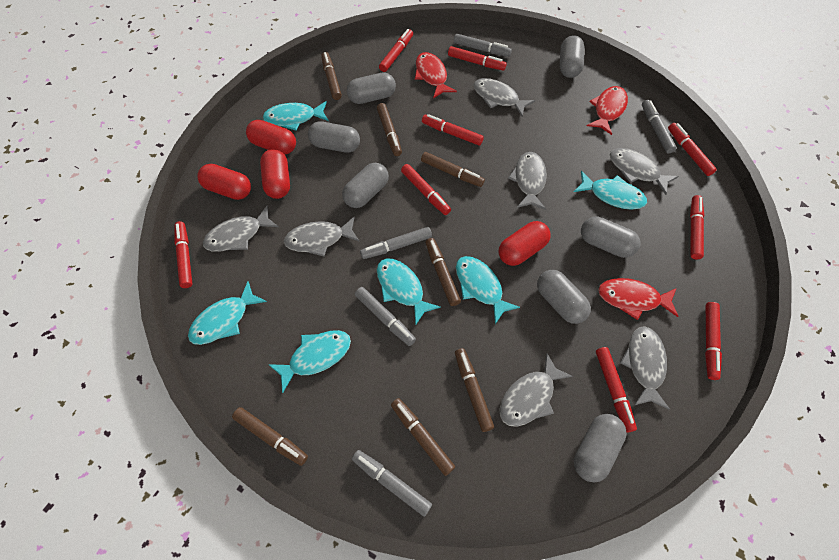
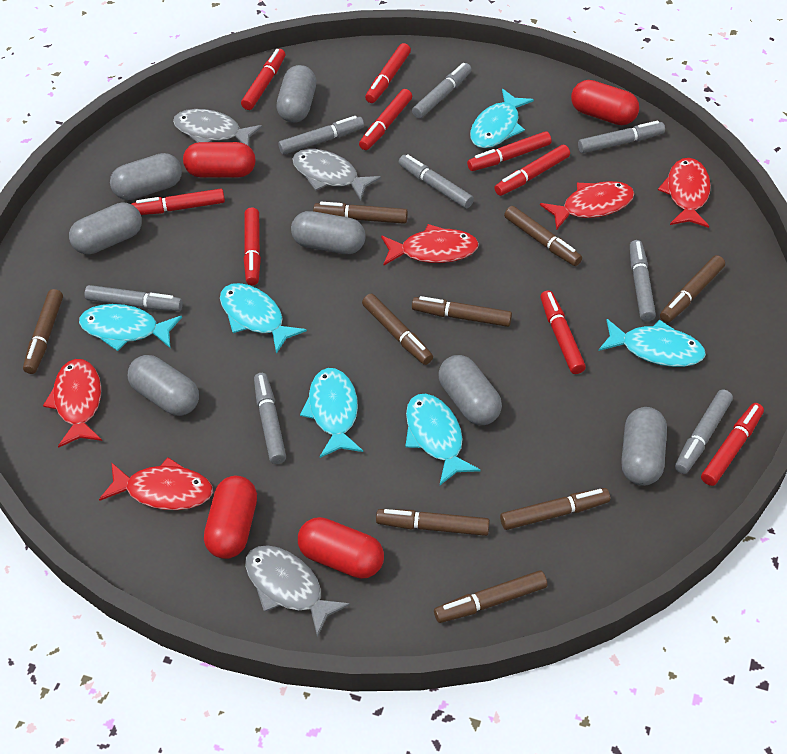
brown marker: [232,407,308,466] [321,52,342,100] [377,103,402,156] [391,398,455,476] [421,152,485,187] [425,238,461,306] [455,348,494,432] = 7 -> [23,289,63,374] [313,202,408,224] [362,294,433,365] [376,509,490,536] [412,296,512,327] [434,570,547,623] [500,488,610,530] [504,206,582,266] [660,255,725,323] = 9
grey fish: [203,206,279,252] [284,217,360,256] [473,78,535,116] [499,353,573,427] [508,152,547,210] [610,148,679,195] [620,326,670,409] = 7 -> [173,109,263,146] [245,545,350,637] [292,149,381,200] = 3
grey marker: [352,450,432,517] [355,287,416,346] [360,227,432,259] [454,34,512,57] [642,100,677,153] = 5 -> [85,285,183,311] [254,373,286,464] [278,116,364,155] [399,154,474,209] [412,63,472,119] [578,121,665,153] [630,240,656,321] [675,390,733,474] = 8
red fish: [415,52,457,99] [587,86,628,135] [598,278,679,320] = 3 -> [43,359,102,448] [99,457,213,510] [381,224,479,266] [540,181,634,230] [658,158,711,228] = 5

